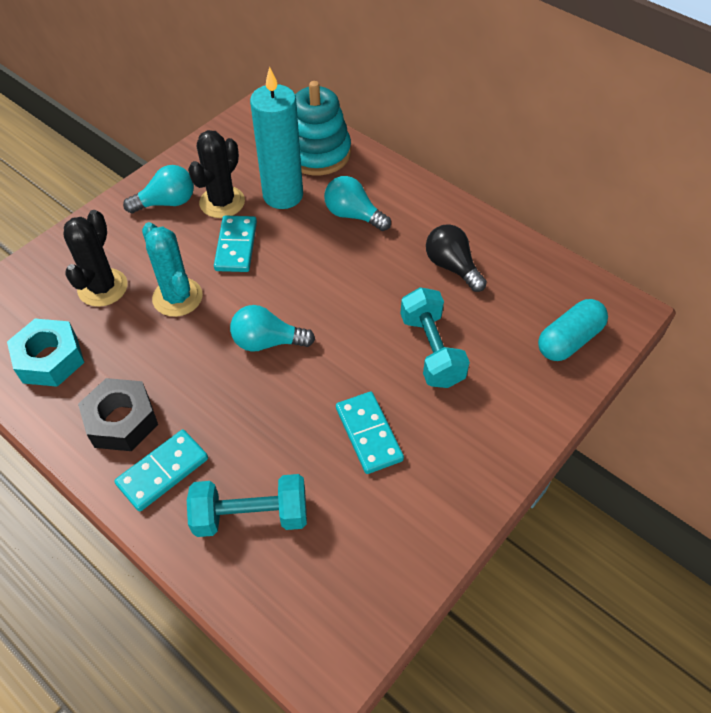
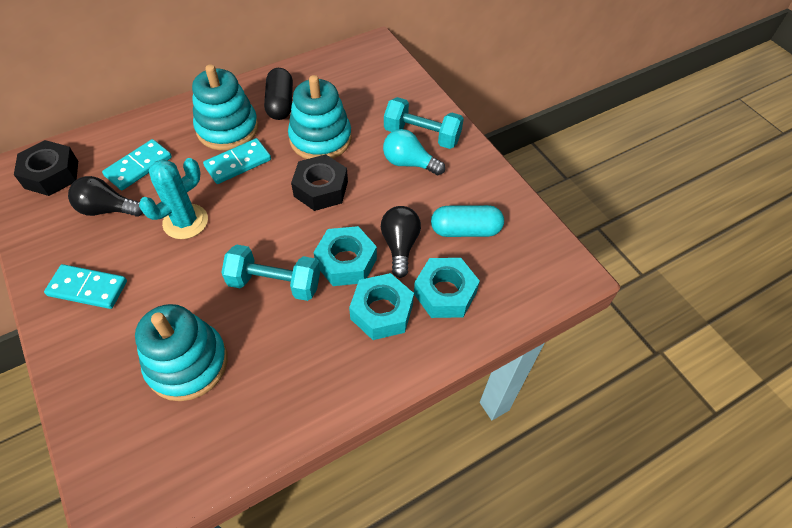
black cactus: [63,210,128,307] [188,130,245,218] = 2 -> none = 0
black capsule: none = 0 -> [264,68,293,120] = 1
black light bulb: [426,224,487,292] = 1 -> [68,176,143,217] [381,206,421,278] = 2
black nut: [78,378,158,451] = 1 -> [14,140,78,196] [291,154,348,211] = 2
turquoise candle: [250,67,303,209] = 1 -> none = 0
turquoise light bulb: [123,165,194,213] [230,305,315,352] [324,176,391,231] = 3 -> [383,129,445,175] = 1
turquoise nut: [7,319,84,387] = 1 -> [313,226,377,286] [349,273,414,340] [414,258,480,318] = 3
turquoise stacking toy: [295,81,351,175] = 1 -> [135,304,228,401] [192,64,259,150] [288,75,352,159] = 3

